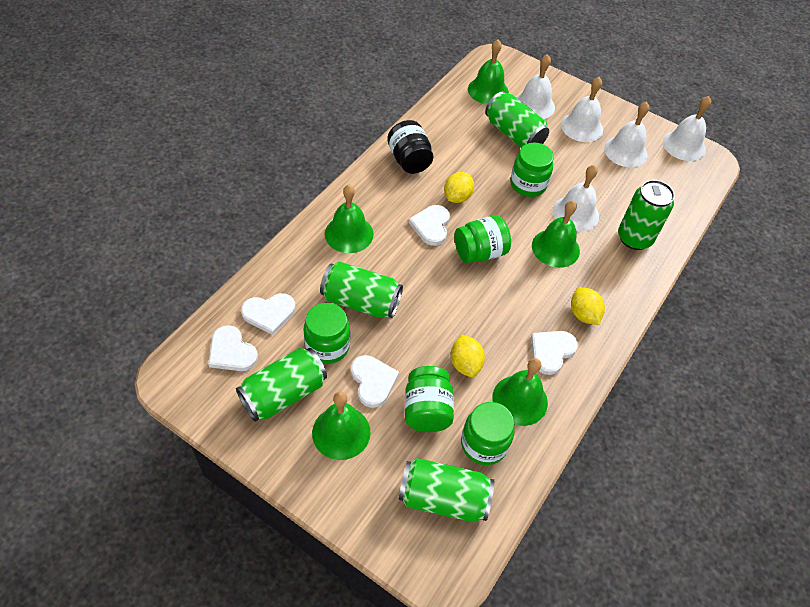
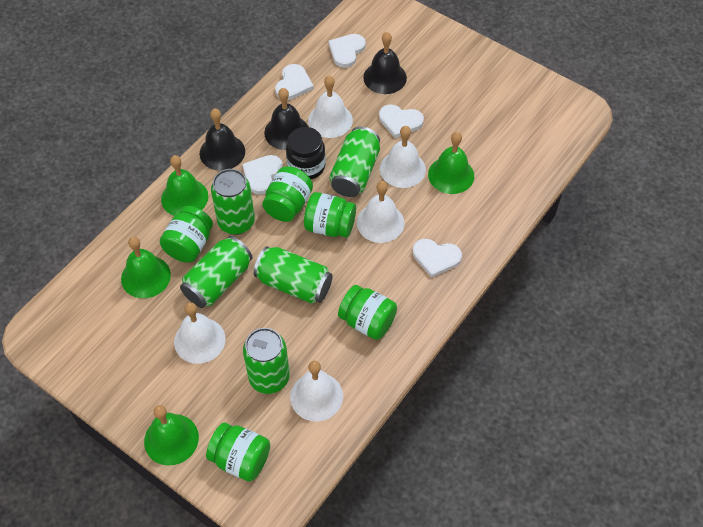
black bell: none = 0 -> [200,108,245,171] [264,88,308,150] [363,32,407,94] = 3
green bell: [312,391,370,460] [325,185,374,253] [468,40,509,104] [492,358,548,426] [532,201,580,268] = 5 -> [121,237,171,298] [144,405,199,466] [161,155,208,216] [428,132,474,194] = 4
yellow lemon: [444,172,474,203] [451,335,485,377] [571,287,605,325] = 3 -> none = 0

